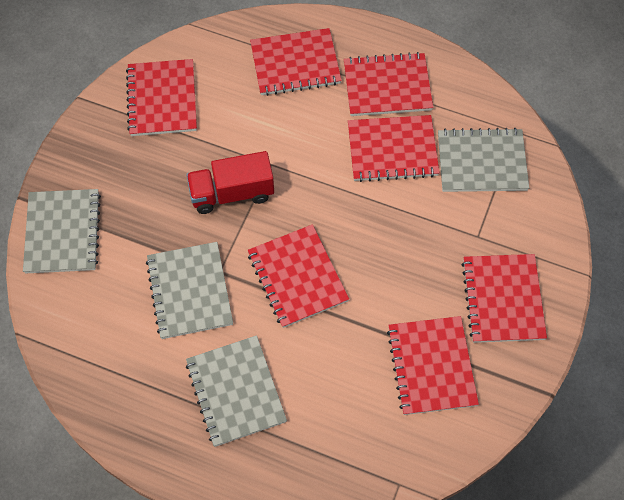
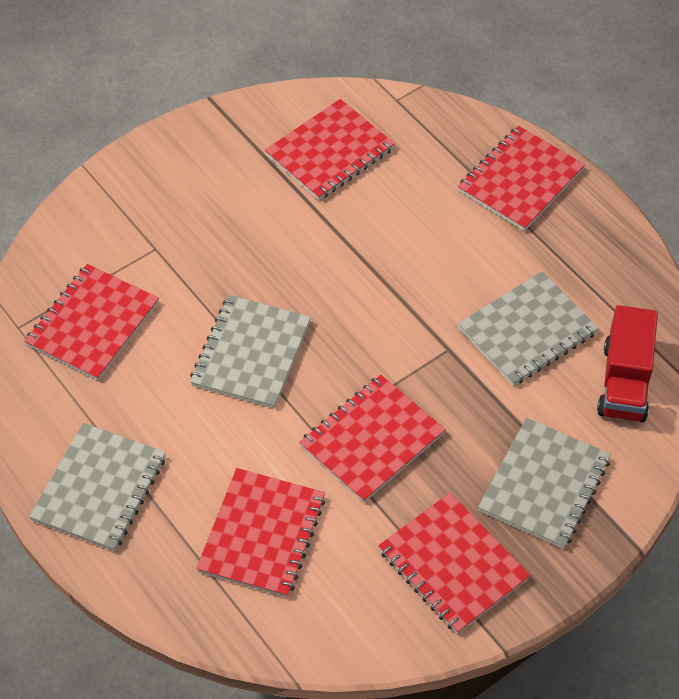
red notebook: [126,59,197,136] [248,224,349,328] [250,28,342,96] [344,52,433,116] [348,115,440,182] [387,316,479,415] [462,254,547,343] = 7 -> [24,264,159,381] [196,468,325,598] [265,99,395,201] [299,375,446,503] [378,493,530,634] [458,126,585,231] = 6

